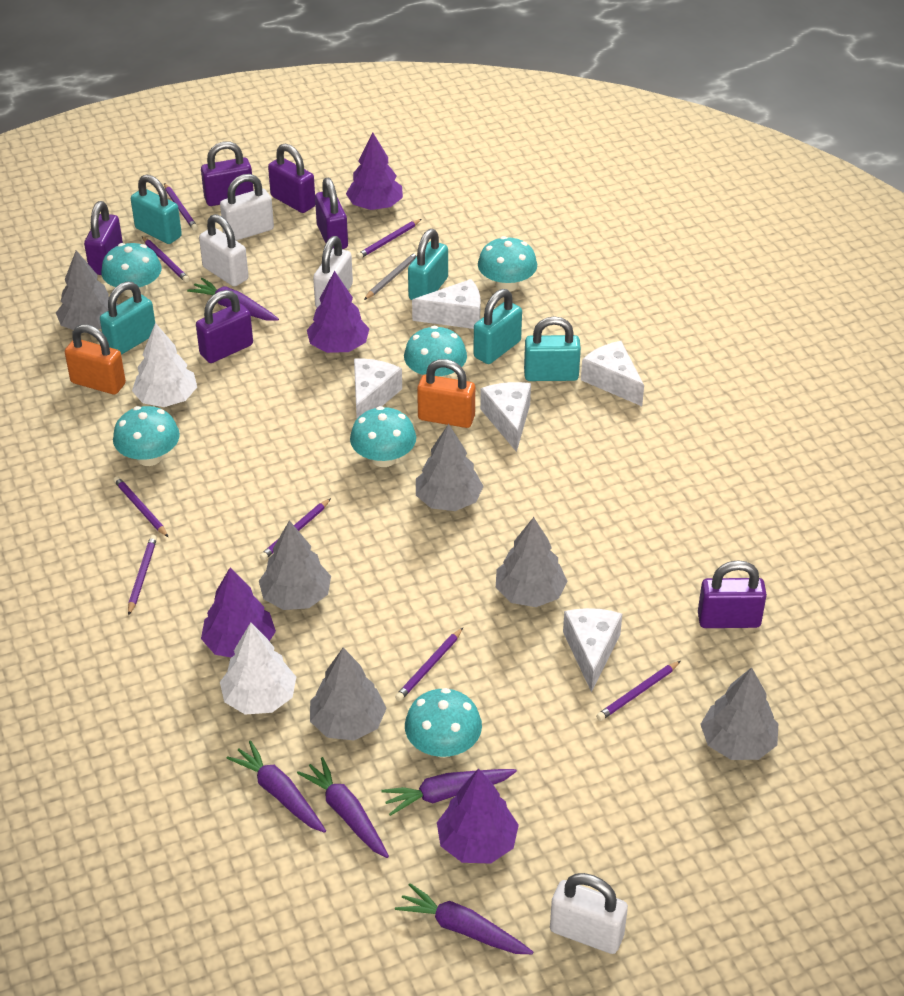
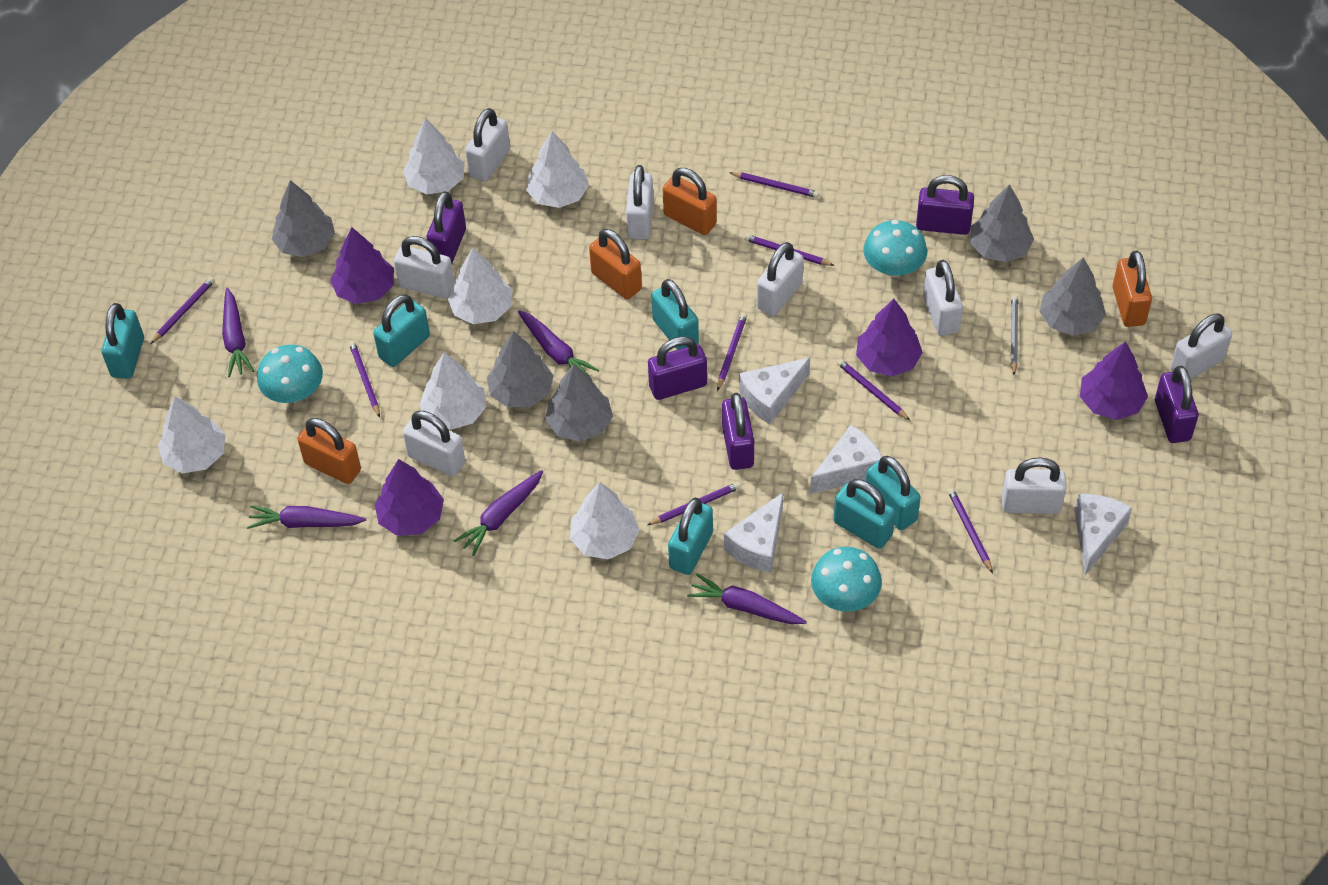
grey tree: [56,250,118,330] [259,520,331,610] [310,648,387,740] [416,424,484,511] [496,517,568,607] [700,667,778,760] = 6 -> [272,180,335,257] [487,331,554,408] [545,364,613,442] [970,184,1034,262] [1040,257,1106,336] = 5
orange padlock: [65,324,126,395] [417,359,475,428] = 2 -> [297,418,361,484] [589,229,642,299] [663,168,717,235] [1113,251,1152,327] = 4
purple padlock: [84,201,123,275] [196,290,253,363] [201,142,254,206] [268,144,315,213] [315,178,348,249] [698,560,767,628] = 6 -> [427,191,466,264] [648,336,707,400] [722,393,754,470] [916,175,974,235] [1155,366,1199,443] = 5
turquoise mushroom: [101,243,162,297] [113,406,180,466] [350,406,416,467] [404,326,467,378] [405,688,482,758] [478,236,537,292] = 6 -> [257,345,323,403] [811,547,882,612] [863,220,927,277] = 3
turquoise padlock: [100,281,155,355] [131,174,182,244] [408,229,448,300] [473,289,522,364] [524,317,581,381] = 5 -> [101,303,144,379] [373,294,430,367] [652,279,699,350] [668,498,713,575] [834,479,895,549] [866,456,921,530] = 6
white cheese: [354,359,402,418] [412,279,480,329] [480,382,531,452] [563,608,622,692] [581,341,644,406] = 5 -> [724,493,783,573] [739,358,810,424] [810,425,882,494] [1074,494,1132,575] = 4
white padlock: [199,214,248,287] [220,174,274,241] [313,236,353,308] [550,873,628,954] = 4 -> [394,236,454,298] [403,411,465,476] [465,108,510,182] [626,165,654,240] [757,242,804,316] [923,260,963,336] [1002,458,1067,514] [1170,314,1232,379] = 8
white tree: [132,323,197,407] [220,622,296,714] = 2 -> [158,396,226,473] [403,118,465,194] [419,352,486,430] [448,247,512,324] [526,131,589,208] [570,482,640,559] = 6

